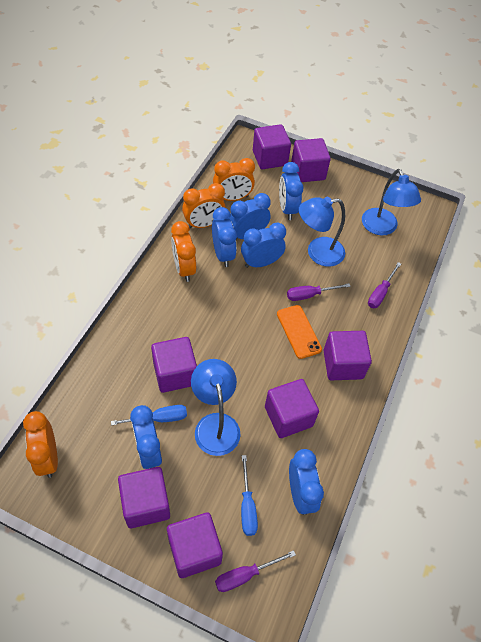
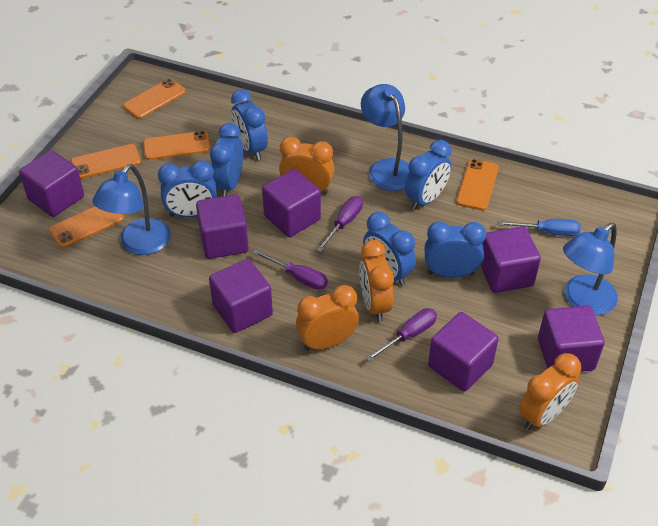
blue screwdriver: [111,405,187,426] [241,455,258,536] = 2 -> [497,219,581,236] = 1
orange phone: [277,305,322,359] = 1 -> [49,206,124,248] [71,144,141,179] [123,79,186,119] [143,131,210,160] [456,159,499,210] = 5

